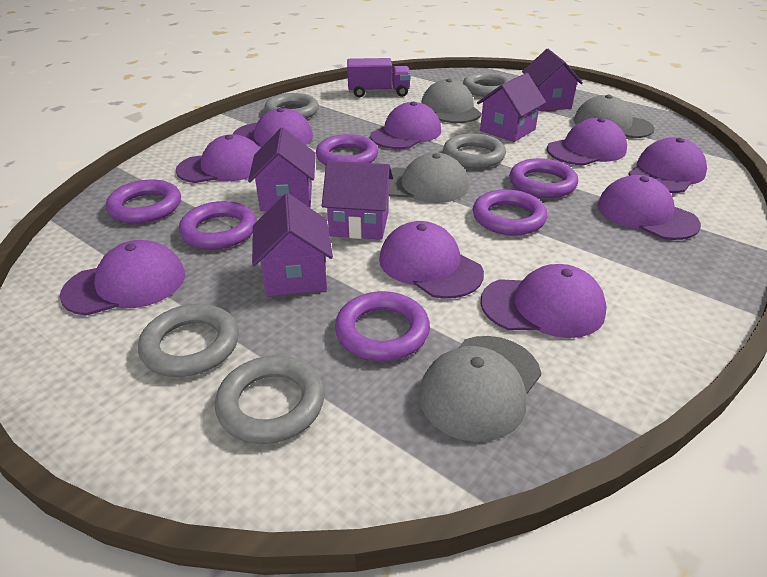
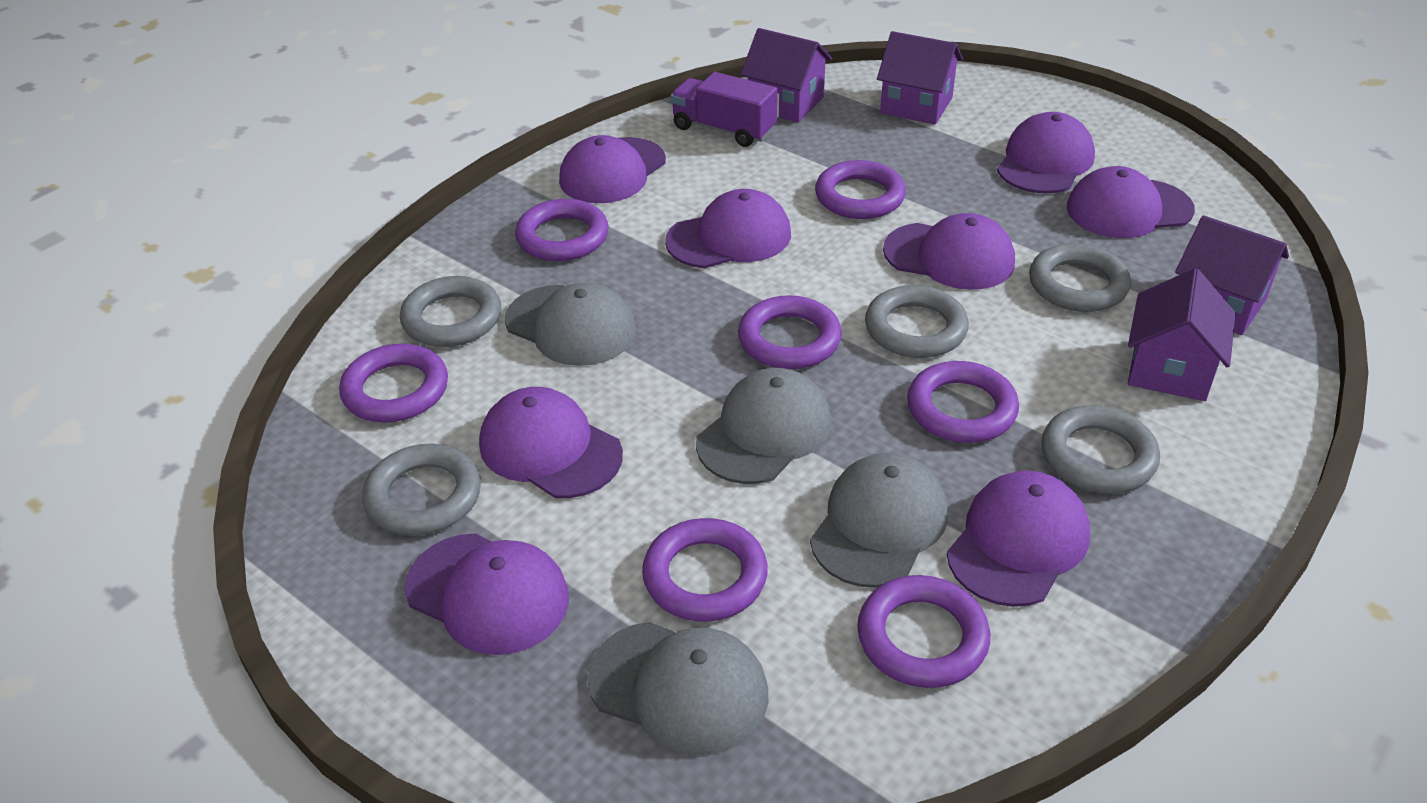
purple cap: [60,240,185,316] [176,134,260,183] [233,108,313,147] [370,101,441,149] [379,221,484,299] [481,264,607,338] [547,118,627,165] [597,175,701,240] [629,137,707,193] = 9 -> [405,533,569,655] [479,387,623,498] [559,135,666,203] [665,189,791,268] [883,213,1015,290] [947,471,1090,607] [997,112,1095,194] [1067,166,1195,238] = 8
purple house: [248,128,316,211] [252,193,333,297] [322,161,393,240] [477,73,546,142] [522,49,583,111] = 5 -> [741,28,832,122] [877,31,963,125] [1128,268,1236,401] [1175,215,1289,335] = 4
purple ring: [106,180,181,223] [179,201,257,250] [316,134,378,165] [335,291,430,361] [473,189,547,235] [510,158,578,198] = 6 -> [339,344,448,423] [515,199,609,261] [642,518,768,622] [738,295,842,369] [815,160,906,219] [857,575,990,688] [907,361,1019,443] = 7

